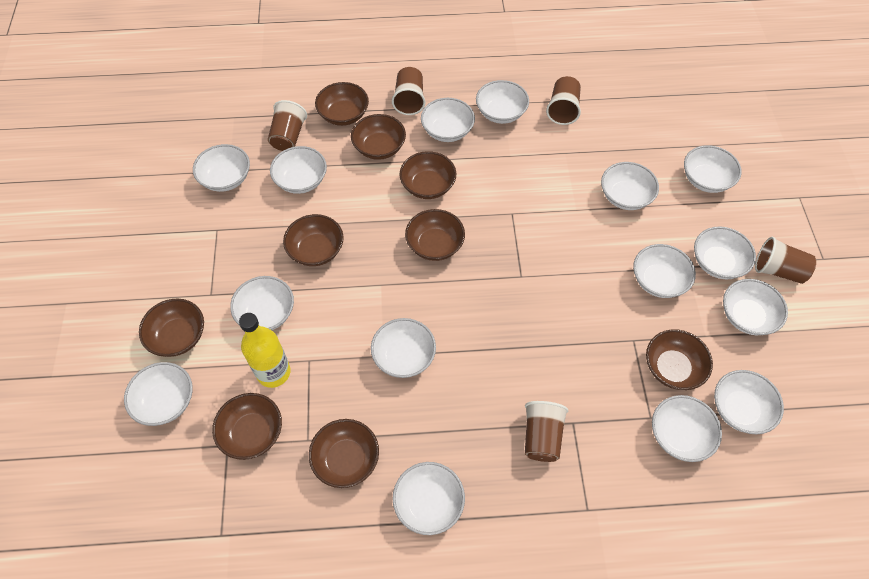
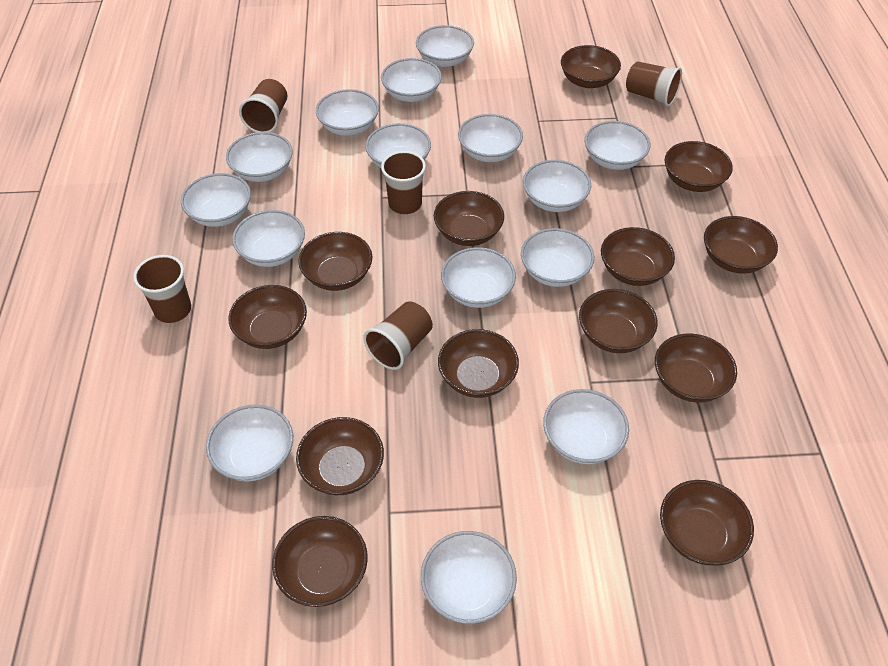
brown bowl: [139,299,204,357] [212,393,282,460] [283,214,344,266] [309,419,379,488] [315,82,369,126] [351,114,406,160] [400,151,456,199] [405,209,465,261] [646,329,713,390] = 9 -> [229,285,307,349] [272,516,368,607] [296,417,384,495] [298,232,372,291] [434,191,504,246] [438,329,519,398] [561,45,621,88] [579,289,658,353] [601,227,675,286] [655,334,737,403] [660,480,754,566] [665,141,733,192] [704,216,778,274] = 13
yellow bottle: [239,313,290,388] = 1 -> none = 0

